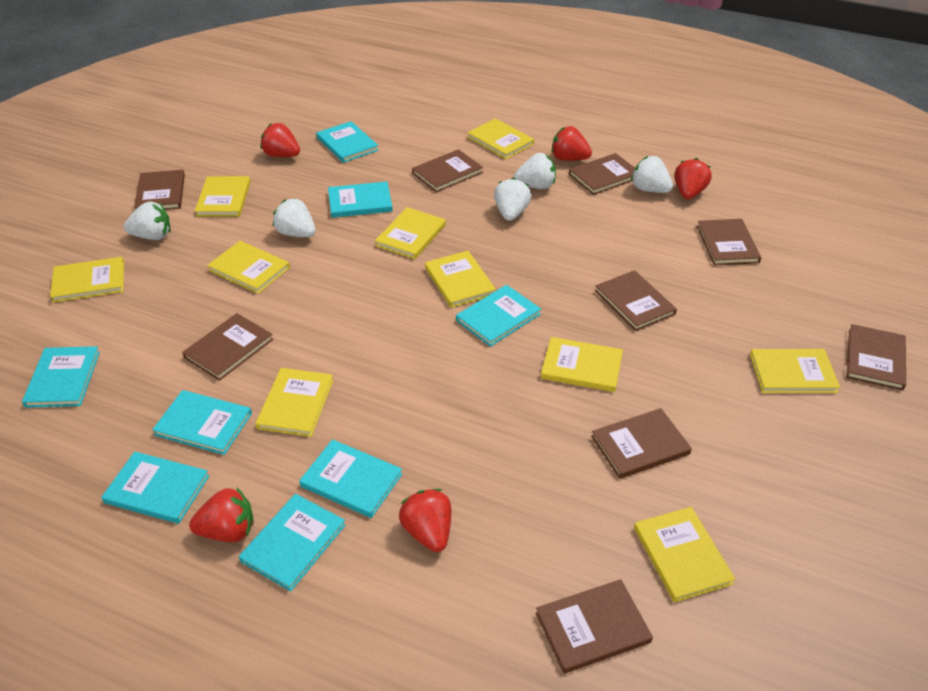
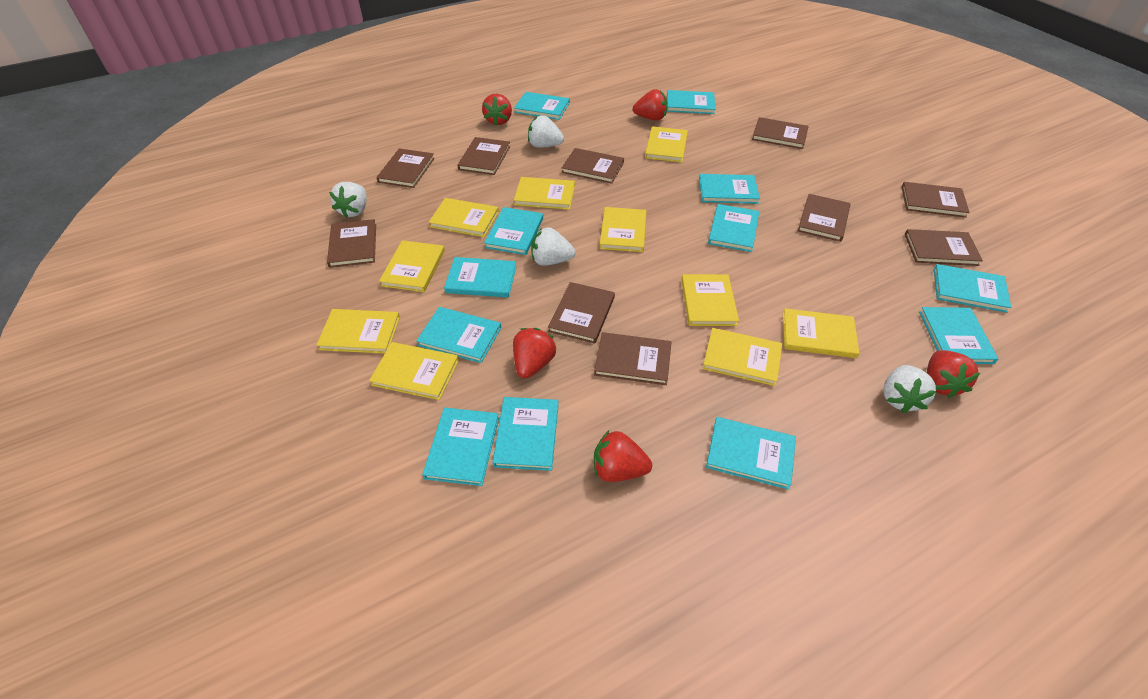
brown book: [134,170,185,210] [182,313,273,381] [412,149,483,192] [536,579,653,674] [569,153,635,195] [591,408,692,479] [595,270,677,331] [697,219,761,266] [846,324,906,391] = 9 -> [327,219,376,268] [376,148,435,188] [457,137,510,175] [548,282,615,344] [562,148,624,184] [594,332,672,385] [752,117,809,149] [798,194,851,242] [902,182,969,218] [905,229,983,266] = 10
turquoise book: [22,346,100,408] [101,452,209,524] [152,390,252,455] [239,494,346,591] [299,439,402,518] [316,121,379,163] [328,181,393,218] [456,285,541,347] = 8 -> [416,307,501,363] [422,408,499,486] [444,257,516,298] [484,207,543,255] [493,397,559,471] [514,92,570,120] [667,90,715,114] [699,174,760,204] [706,417,796,490] [708,204,759,252] [919,307,998,364] [934,264,1011,313] = 12
white strawberry: [124,201,171,240] [273,198,316,237] [494,177,531,221] [514,153,556,189] [631,156,673,193] = 5 -> [329,182,366,218] [528,115,564,148] [531,227,576,266] [883,365,936,413] = 4

